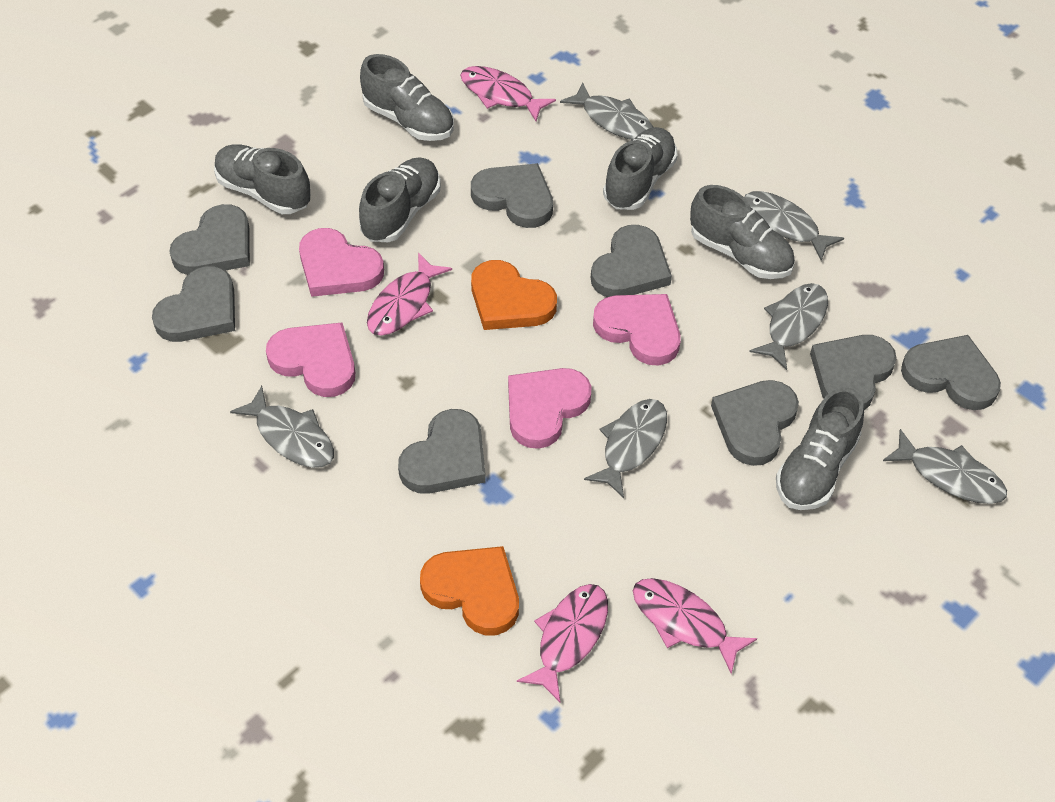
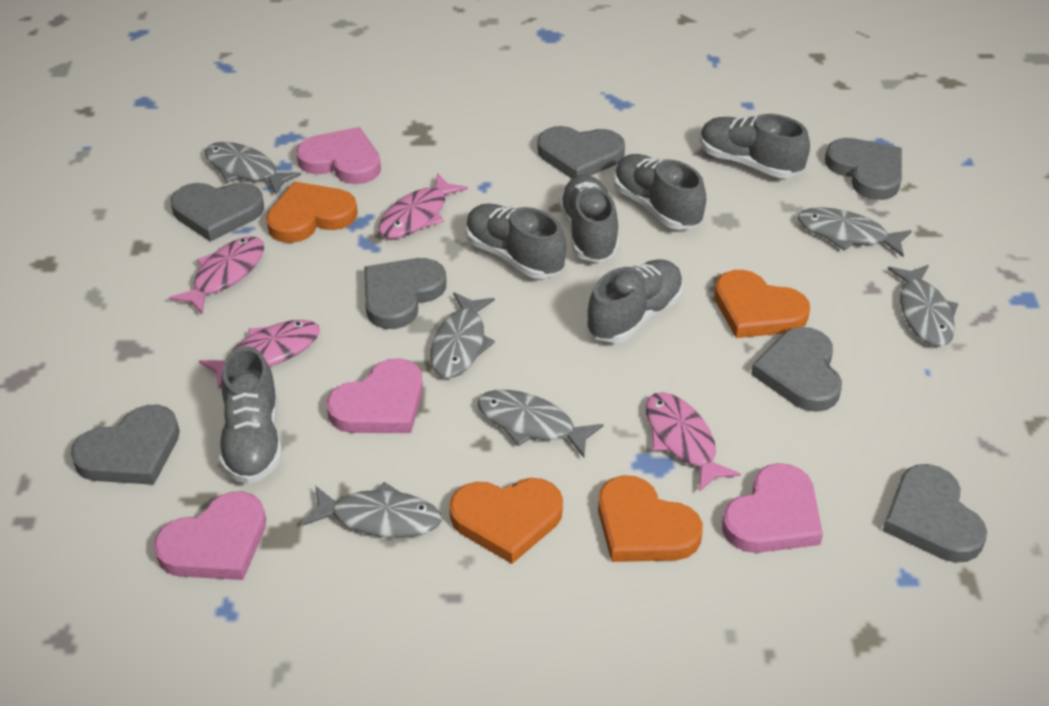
grey heart: [152,266,235,342] [169,204,250,275] [398,409,486,494] [471,163,553,228] [591,225,672,297] [711,380,799,466] [810,335,897,410] [901,335,1001,410] = 8 -> [71,405,180,485] [171,183,264,242] [364,258,446,329] [538,126,625,179] [751,327,842,412] [825,138,902,200] [882,464,987,563] = 7
orange heart: [420,546,519,635] [471,260,557,330] = 2 -> [266,182,358,243] [449,478,563,564] [598,475,703,562] [714,270,810,338] = 4

